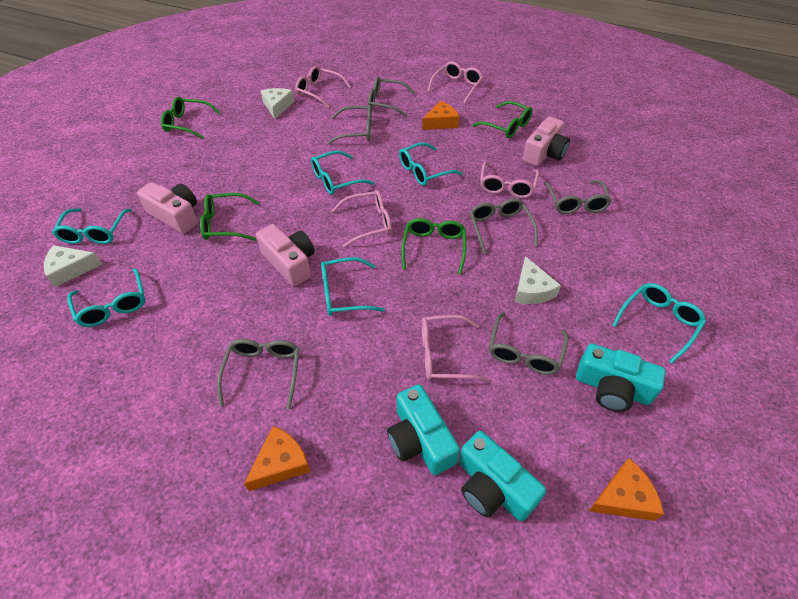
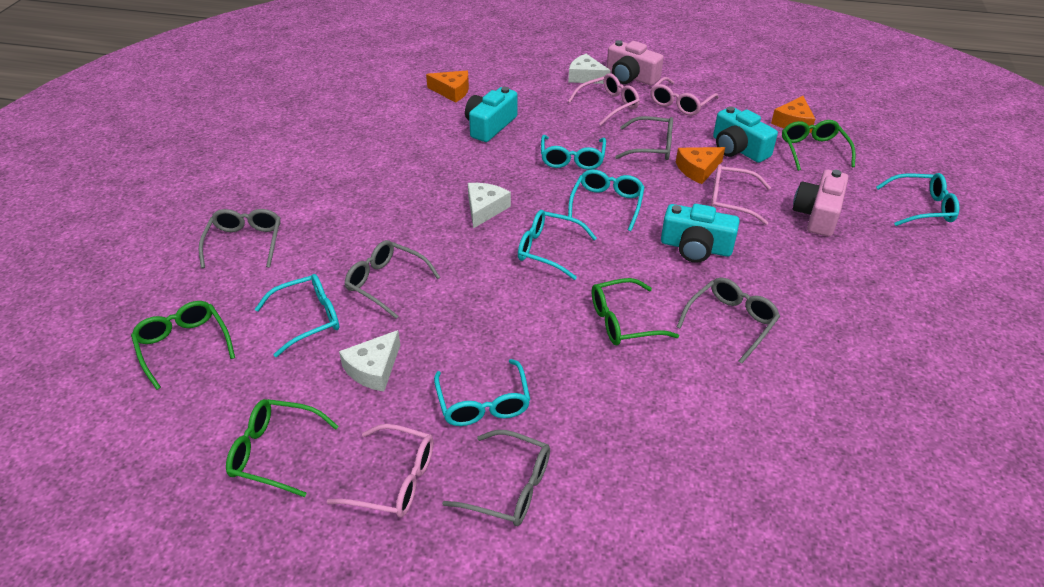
grey glasses: [217,339,300,409] [328,105,372,144] [368,77,415,117] [469,198,538,255] [489,312,569,375] [544,180,612,214] = 6 -> [199,209,280,268] [344,240,440,319] [442,430,550,526] [615,116,673,160] [677,278,780,364] = 5
pink camera: [137,182,198,234] [256,224,315,287] [523,116,570,166] = 3 -> [607,40,664,85] [793,170,848,237] = 2
pink glasses: [295,66,351,108] [332,190,392,248] [422,315,489,381] [427,61,483,104] [480,162,539,198] = 5 -> [327,424,434,517] [568,74,640,125] [651,77,719,116] [711,164,771,225] = 4

